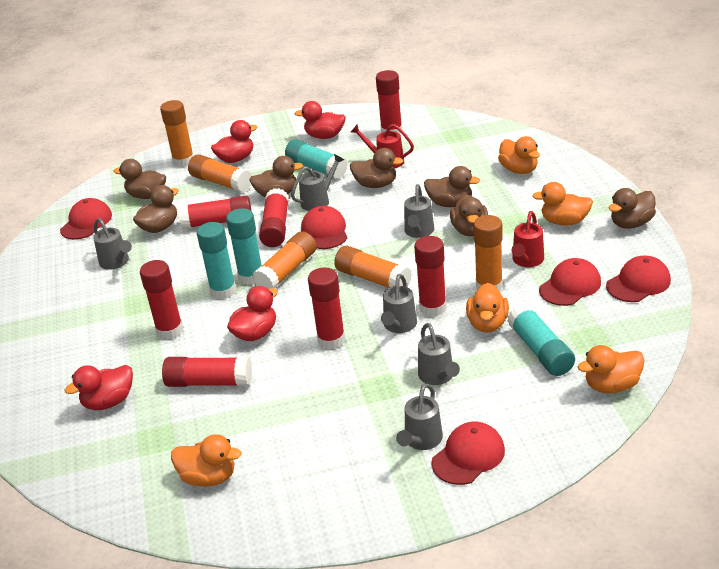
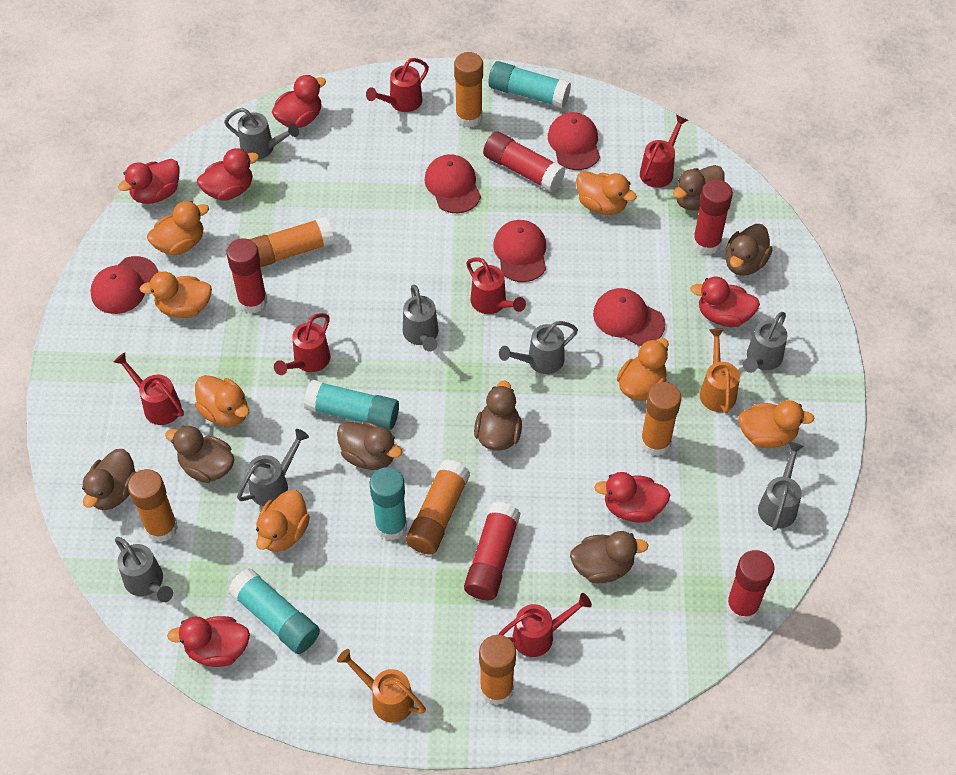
grey watering can: [93,218,132,270] [291,154,344,211] [381,274,417,333] [396,383,443,450] [404,184,434,238] [418,323,460,385] = 6 -> [115,537,173,602] [224,108,299,160] [237,429,309,506] [403,284,439,351] [499,321,578,374] [743,312,787,373] [758,442,804,531] = 7
orange duck: [171,434,241,487] [466,283,509,333] [498,136,540,174] [532,182,593,226] [577,345,645,393] = 5 -> [140,271,212,318] [147,201,209,255] [195,375,249,427] [256,490,310,552] [576,171,637,215] [617,338,669,401] [738,400,815,448] = 7
orange glue stick: [160,100,194,167] [188,154,251,192] [252,231,317,289] [334,246,412,288] [473,215,503,291] = 5 -> [128,469,178,543] [249,217,335,268] [406,459,470,555] [454,52,483,128] [479,635,516,705] [640,382,681,456] = 6
orange watering can: none = 0 -> [337,649,426,723] [700,329,740,413] = 2
red duck: [65,365,133,410] [211,120,257,163] [227,286,278,341] [294,101,346,139] = 4 -> [118,159,179,204] [167,616,250,667] [197,148,259,200] [271,75,326,128] [594,472,670,523] [690,277,760,327] = 6
red glue stick: [140,260,183,340] [162,357,252,387] [178,196,252,229] [259,188,289,247] [308,267,345,349] [376,70,402,134] [414,236,447,317] = 7 -> [226,238,267,314] [464,502,521,600] [483,131,565,192] [692,179,733,255] [726,550,775,622] = 5
red watering can: [351,124,414,169] [512,211,544,267] = 2 -> [113,352,184,425] [274,313,330,375] [366,58,429,112] [466,257,526,314] [498,593,592,657] [640,115,688,188] = 6

